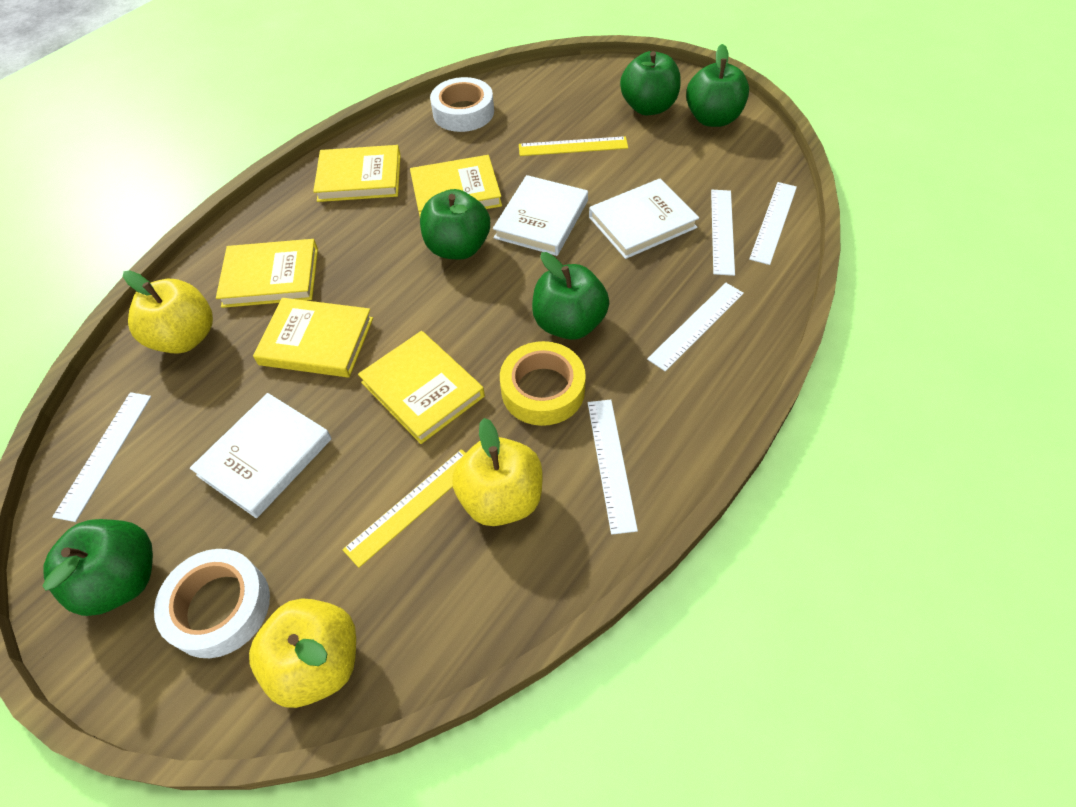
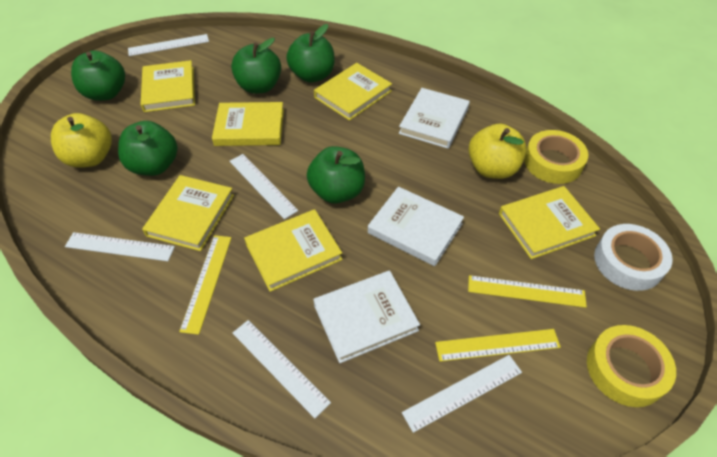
white tape: [154,549,270,658] [430,77,494,132] = 2 -> [594,224,673,291] = 1
yellow apple: [123,271,213,354] [249,598,356,708] [452,418,542,526] = 3 -> [51,113,112,168] [468,124,527,179] = 2
yellow book: [216,239,318,308] [253,298,373,377] [313,145,401,202] [358,331,485,444] [410,155,502,216] = 5 -> [141,60,195,112] [142,175,234,251] [212,102,284,146] [244,209,343,292] [314,63,392,121] [499,186,600,259] = 6
yellow ruler: [342,449,466,568] [519,136,628,156] = 2 -> [179,235,232,335] [435,329,561,362] [468,275,587,308] = 3
yellow tape: [500,341,586,426] = 1 -> [524,130,588,184] [587,325,676,407] = 2

